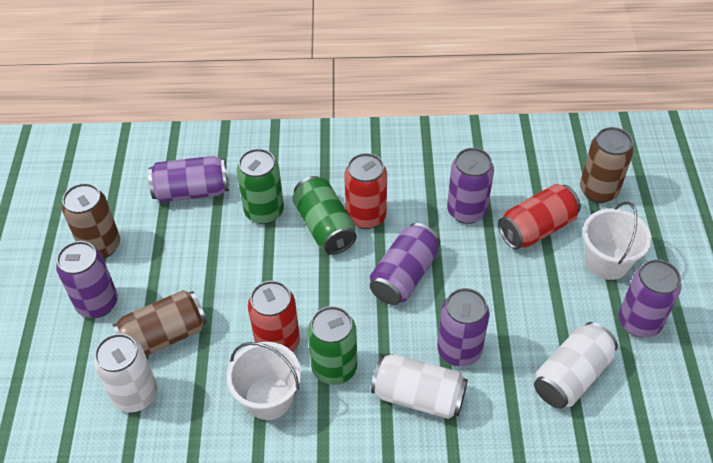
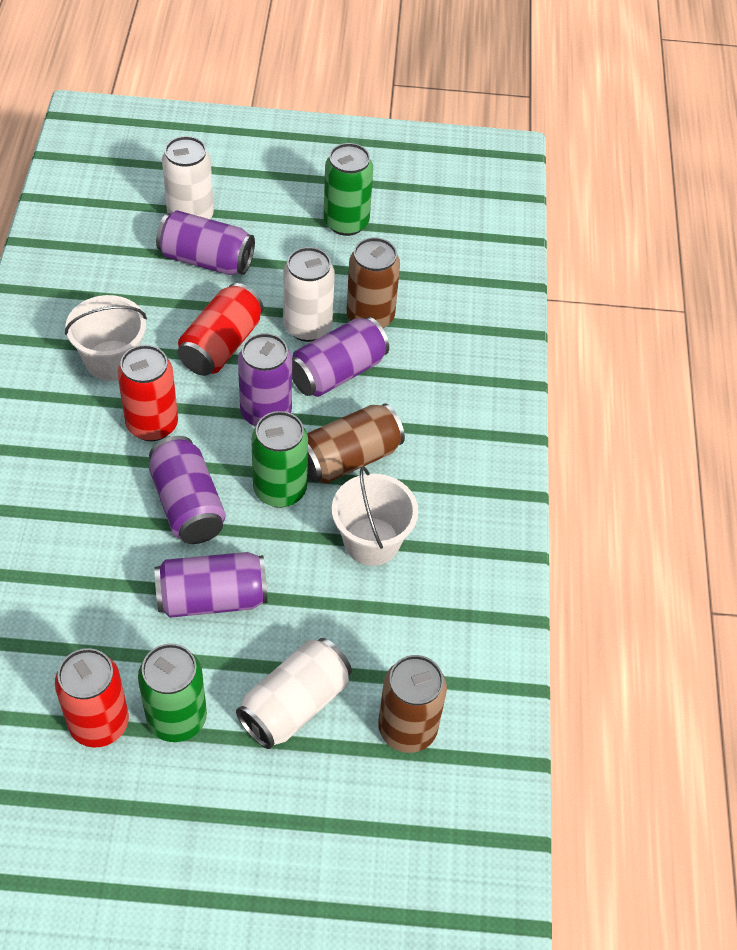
purple can: [56,241,118,318] [148,156,229,202] [370,223,440,305] [437,288,490,367] [447,148,494,224] [618,259,682,338] = 6 -> [149,436,226,544] [155,552,268,618] [156,210,255,275] [238,333,292,427] [292,317,389,397] = 5

